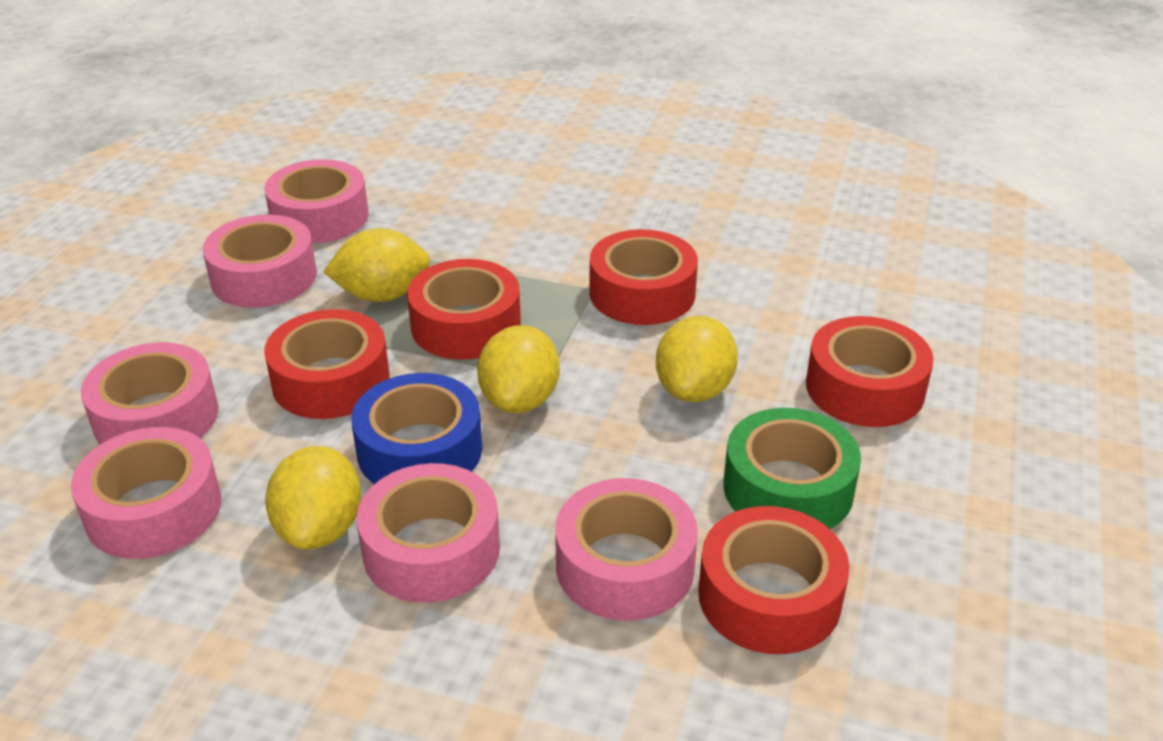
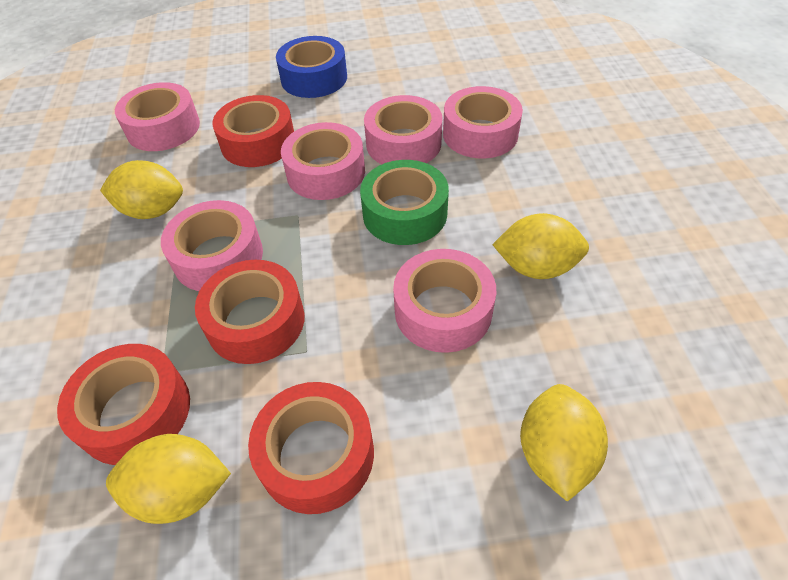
red tape: [264,309,390,419] [407,259,521,360] [590,229,698,325] [698,506,849,654] [806,316,934,427] = 5 -> [57,344,190,465] [195,260,305,364] [212,95,294,167] [248,382,374,514] = 4

